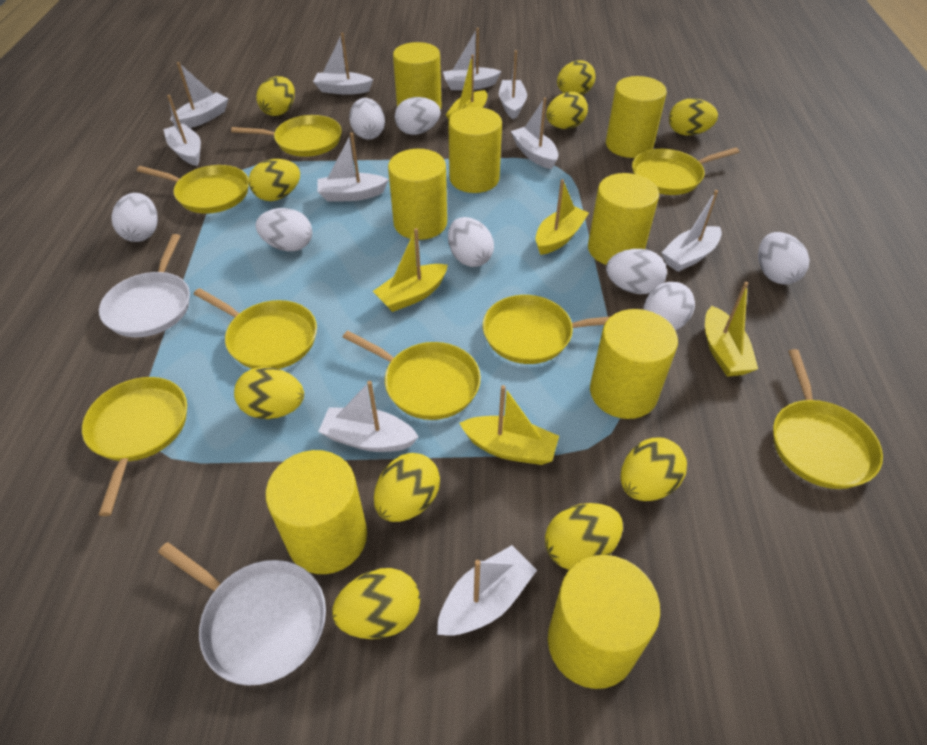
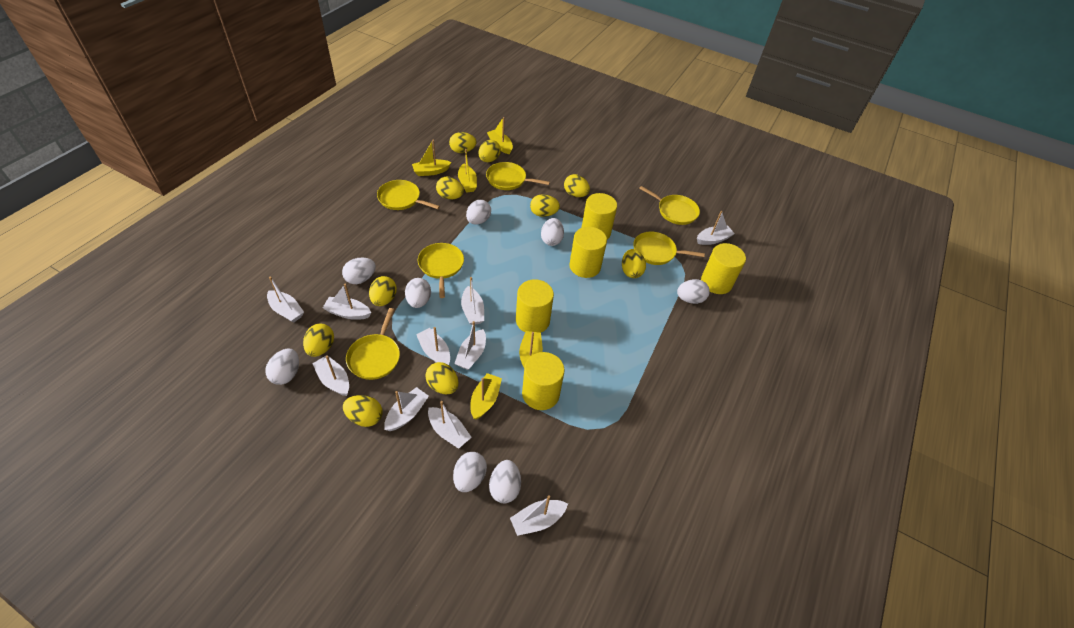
white pan: [99,234,190,337] [158,542,326,686] = 2 -> none = 0
yellow cylinder: [266,450,367,574] [388,149,447,240] [393,42,441,110] [448,107,502,193] [548,555,660,689] [588,173,659,265] [590,309,678,419] [606,76,667,158] = 8 -> [516,279,554,333] [522,352,565,410] [569,227,607,278] [582,193,617,239] [701,243,746,294] = 5
yellow pan: [82,377,187,516] [137,165,249,214] [194,288,317,369] [231,115,342,157] [343,331,481,420] [483,295,611,364] [632,148,740,195] [773,349,883,489] = 8 -> [346,308,400,380] [377,180,440,210] [418,243,464,298] [486,162,550,190] [633,232,705,265] [639,186,700,225] = 6

